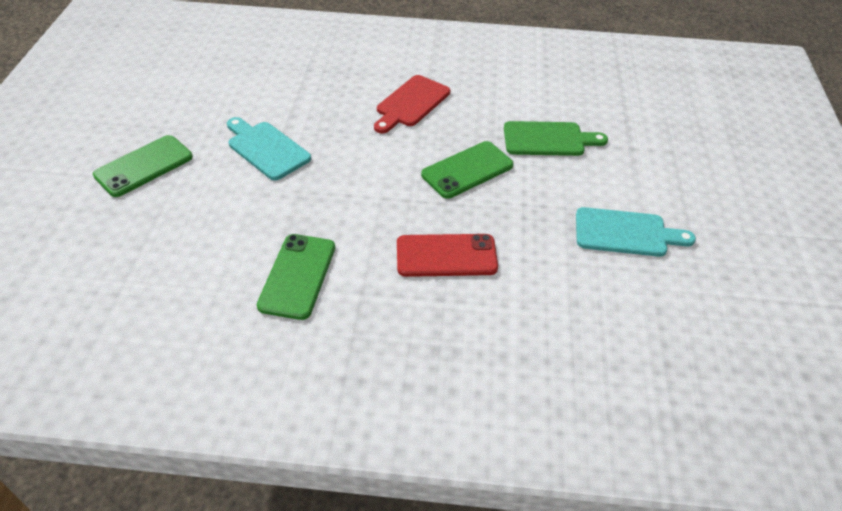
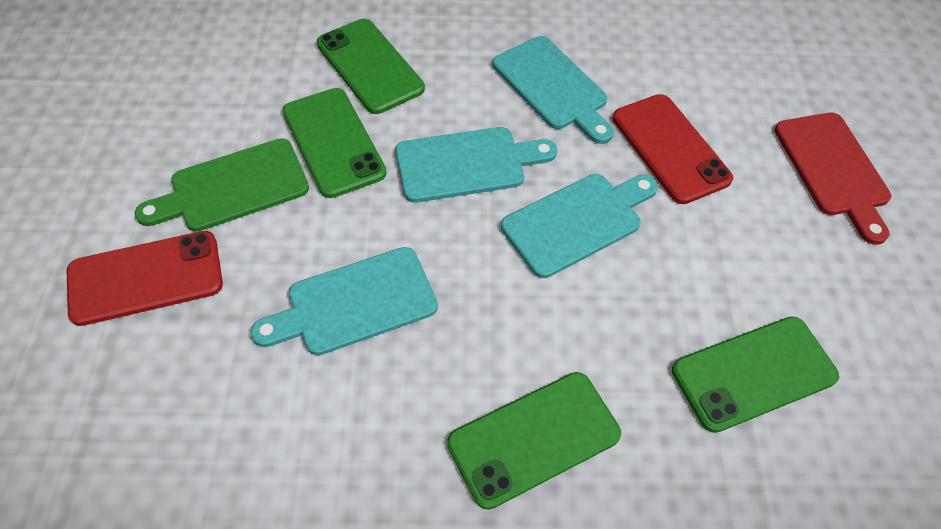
green phone: [93,135,193,197] [257,234,335,320] [421,141,514,199] = 3 -> [282,88,386,198] [317,19,425,114] [447,372,621,510] [672,316,839,433] = 4
red phone: [397,234,498,277] = 1 -> [67,231,223,326] [613,94,733,204] = 2
turquoise cutting board: [227,117,311,180] [576,207,696,257] = 2 -> [251,247,438,355] [395,127,557,203] [493,36,614,144] [501,174,658,278] = 4

